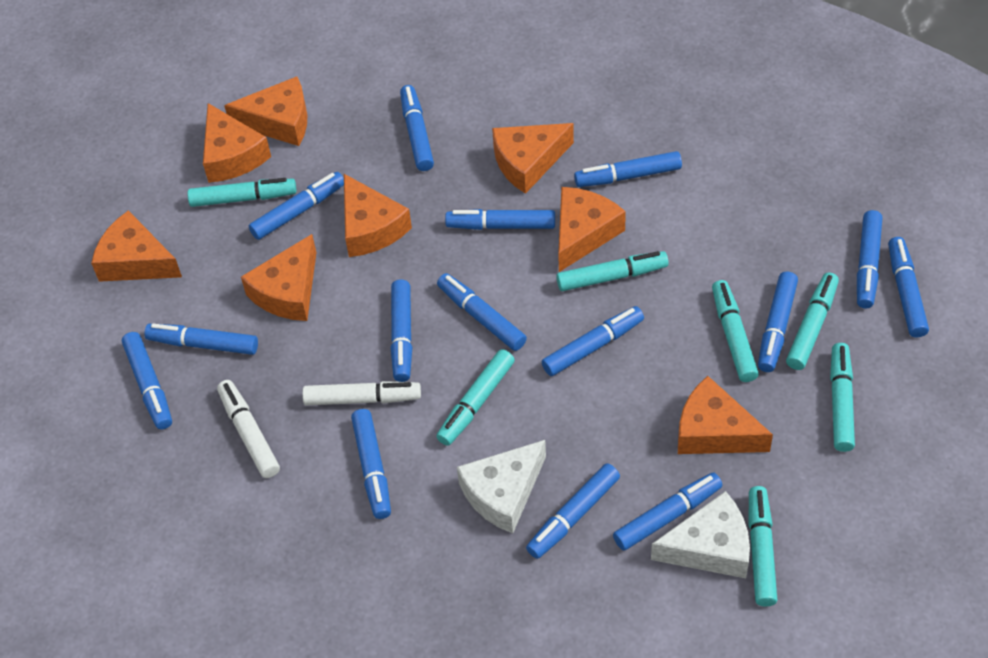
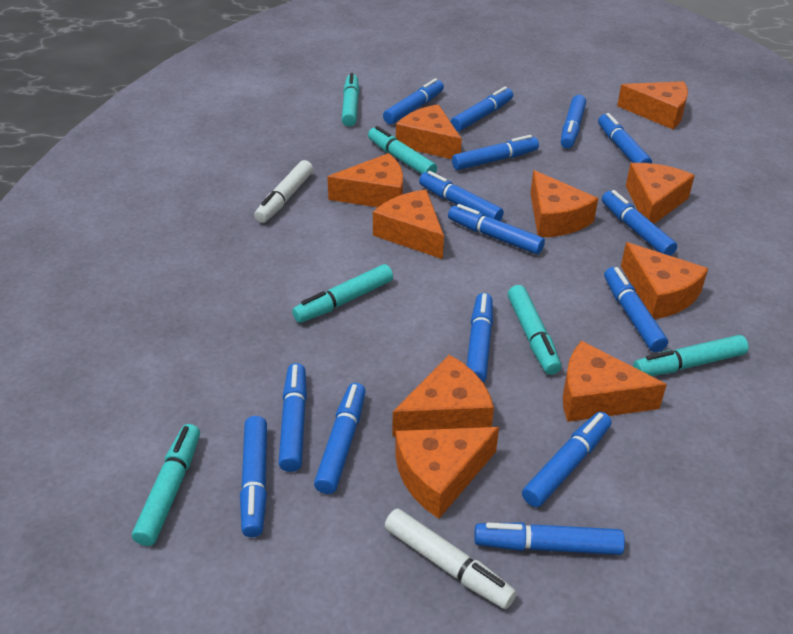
orange cheese: [91,210,182,282] [203,103,271,183] [224,76,307,146] [241,234,316,321] [344,174,412,257] [492,123,574,194] [558,187,626,272] [678,376,773,454] = 8 -> [327,153,403,207] [373,190,444,259] [393,355,494,436] [395,427,499,519] [396,104,462,159] [530,170,598,237] [563,341,667,422] [617,81,688,129] [621,242,708,319] [626,163,695,224] = 10
turquoise marker: [187,178,296,207] [436,349,515,446] [556,251,669,291] [712,280,759,382] [748,486,777,607] [786,272,839,370] [830,343,855,452] = 7 -> [132,424,200,546] [292,264,393,323] [342,73,359,127] [368,126,437,174] [508,285,561,375] [633,335,749,376] = 6
white cheese: [457,440,546,533] [651,491,750,578] = 2 -> none = 0

